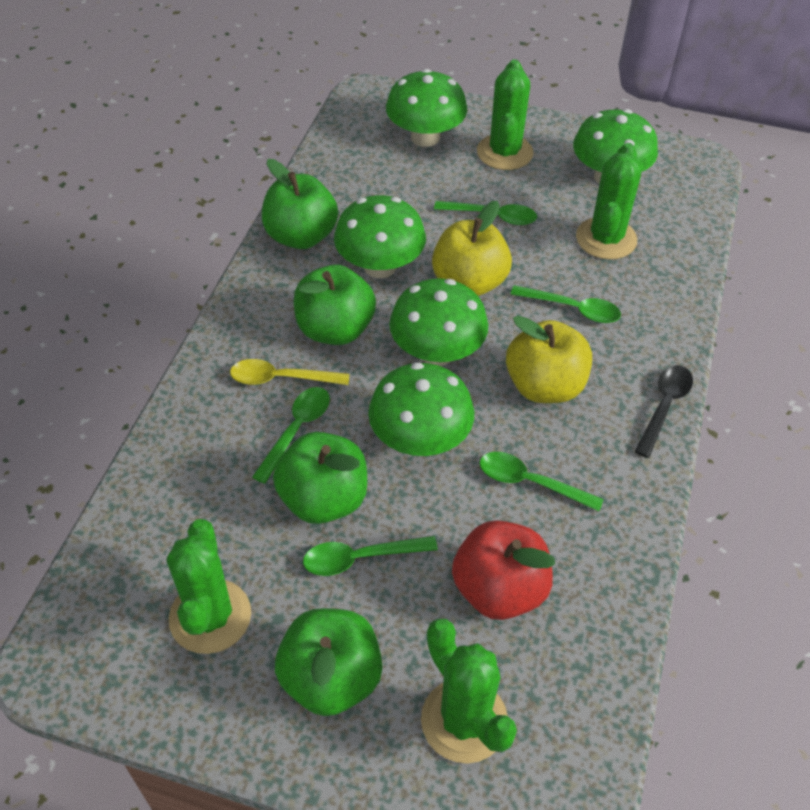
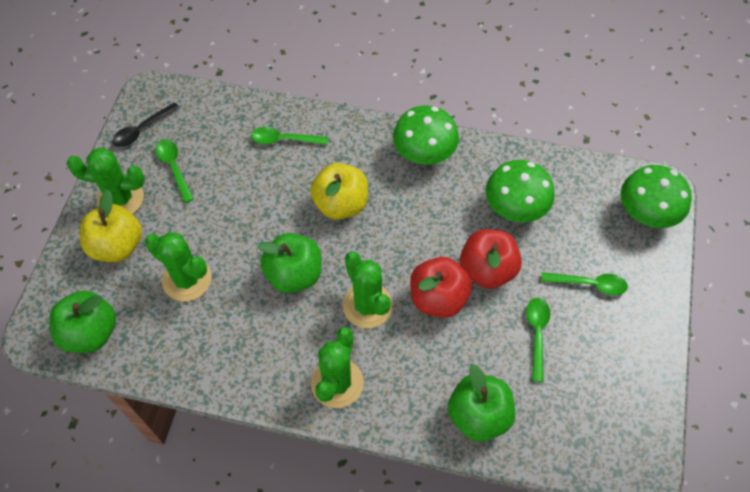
green apple: [262,159,338,249] [273,432,367,524] [275,608,383,716] [294,265,376,345] = 4 -> [49,290,116,353] [257,233,321,293] [448,364,515,442] = 3
green mushroom: [334,195,426,278] [368,362,474,456] [386,69,467,147] [389,278,488,366] [573,109,658,184] = 5 -> [393,105,459,164] [486,160,555,223] [621,165,692,228] = 3
green spoon: [252,387,330,484] [303,536,438,576] [434,201,537,225] [479,452,604,511] [510,285,621,323] = 5 -> [156,139,194,203] [251,127,328,145] [526,298,550,382] [541,272,628,295] = 4
red apple: [452,520,555,620] = 1 -> [410,257,472,318] [460,229,522,289] = 2
yellow spoon: [230,359,349,385] = 1 -> none = 0

